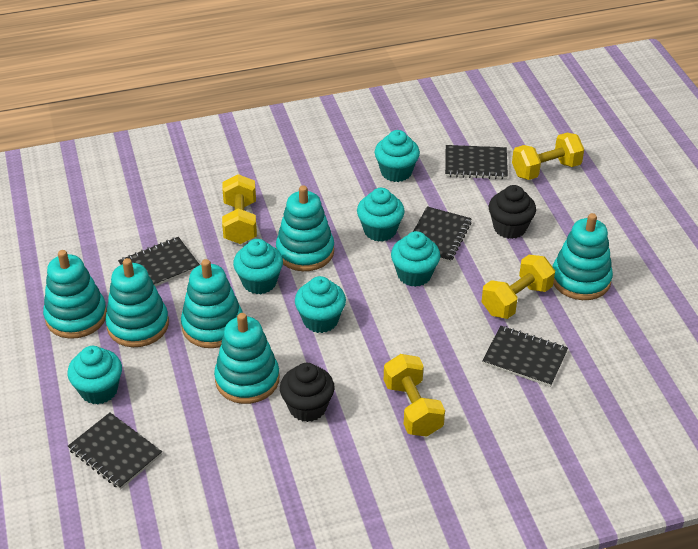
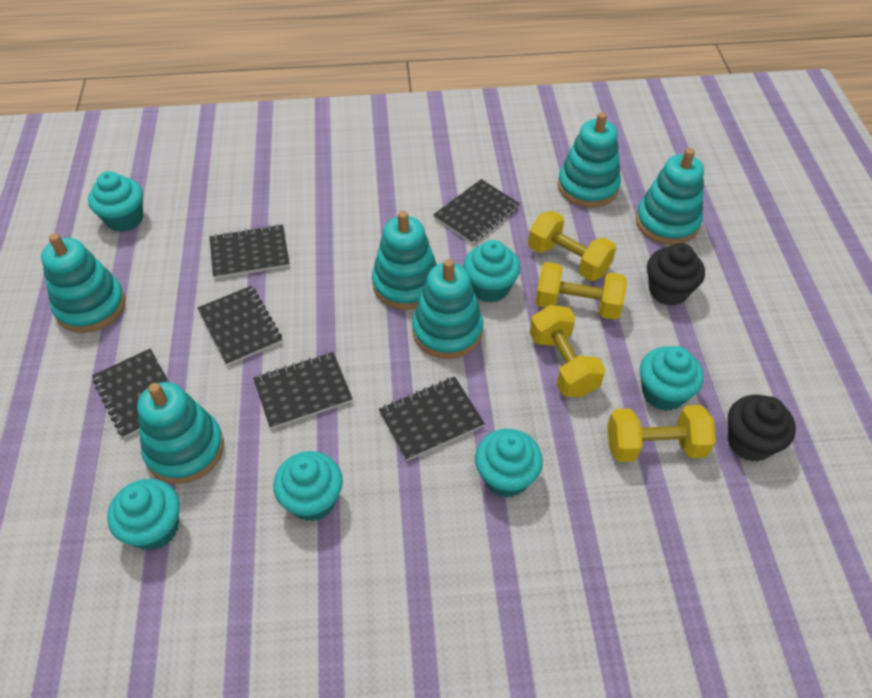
black notebook: [68,413,162,490] [118,237,200,287] [413,206,472,263] [445,145,508,179] [482,326,568,387] = 5 -> [92,349,169,439] [197,286,282,366] [210,224,289,279] [253,352,353,429] [379,377,485,461] [433,179,520,244] = 6

